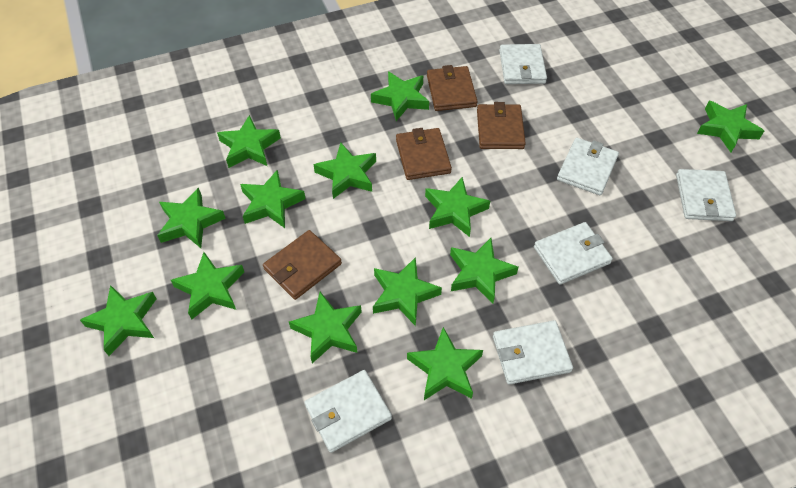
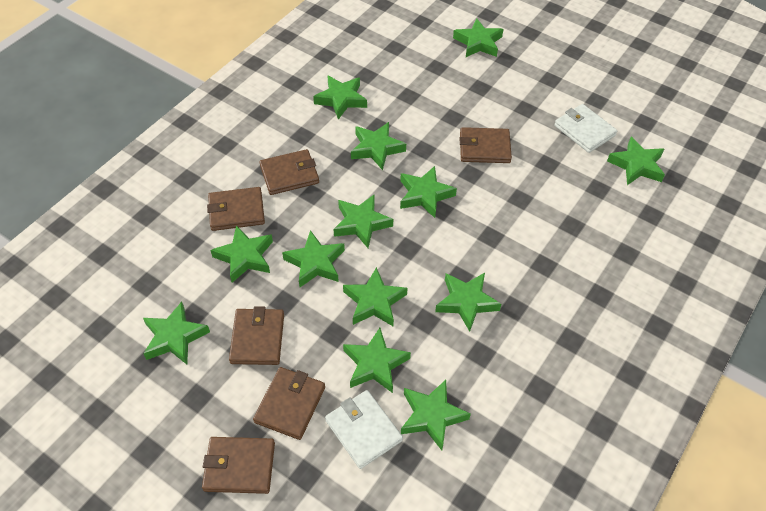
brown wallet: [263,230,342,300] [396,128,452,180] [427,65,478,111] [477,102,526,149] = 4 -> [202,437,275,494] [207,187,265,231] [229,306,284,365] [253,367,325,440] [259,149,319,195] [460,127,512,163] = 6
white wallet: [304,370,392,453] [493,320,573,385] [499,44,547,84] [534,222,613,285] [557,138,619,195] [676,169,736,221] = 6 -> [325,390,403,469] [554,104,617,153] = 2

